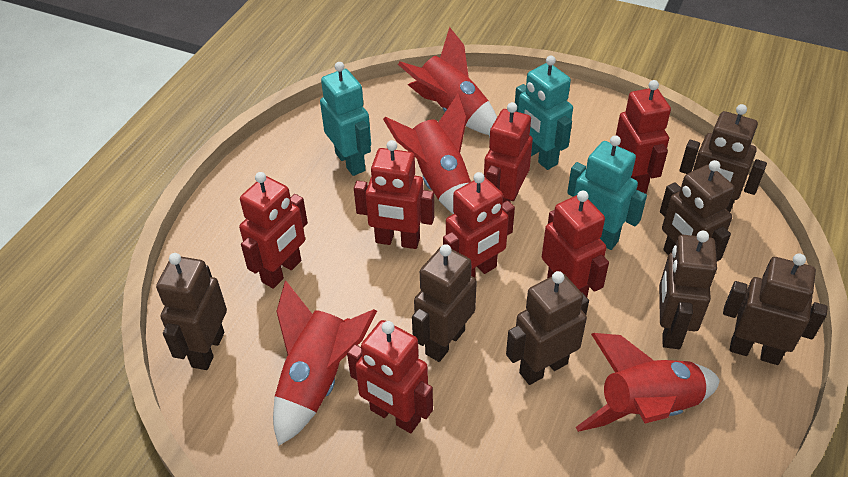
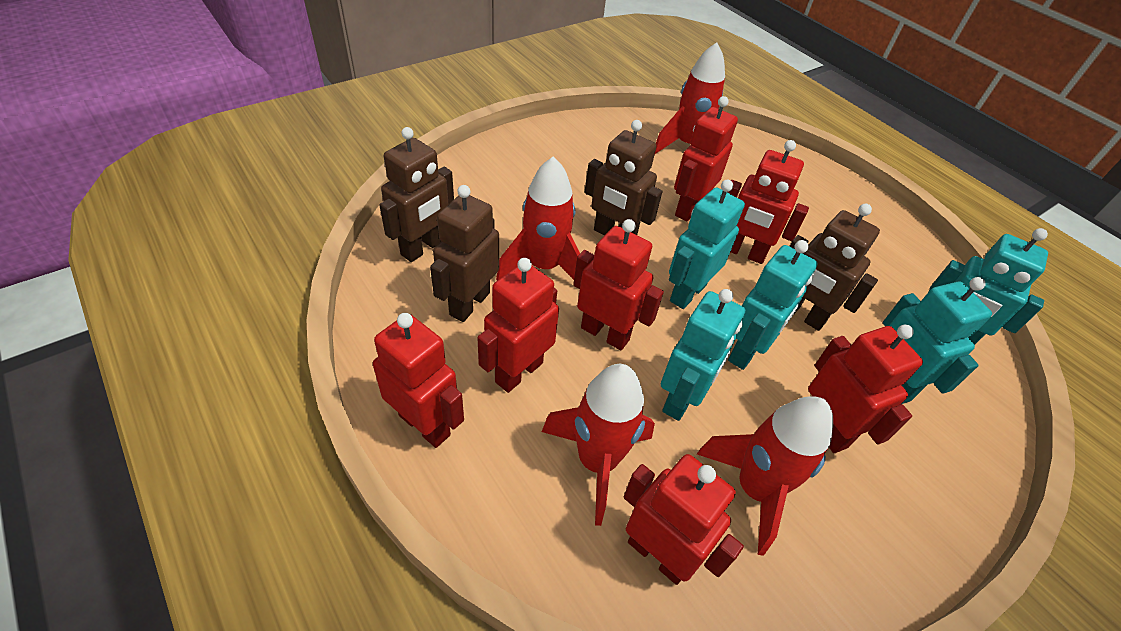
brown robot: [156,253,227,370] [412,244,477,362] [506,271,589,385] [659,231,717,349] [660,160,734,261] [679,104,767,212] [723,253,828,365] = 7 -> [379,127,454,262] [430,185,499,322] [585,120,662,236] [790,204,880,331] = 4
turquoise robot: [320,62,371,176] [515,56,573,170] [567,135,647,250] = 3 -> [661,289,745,421] [669,180,745,309] [728,240,818,370] [883,277,992,404] [929,228,1048,345] = 5

